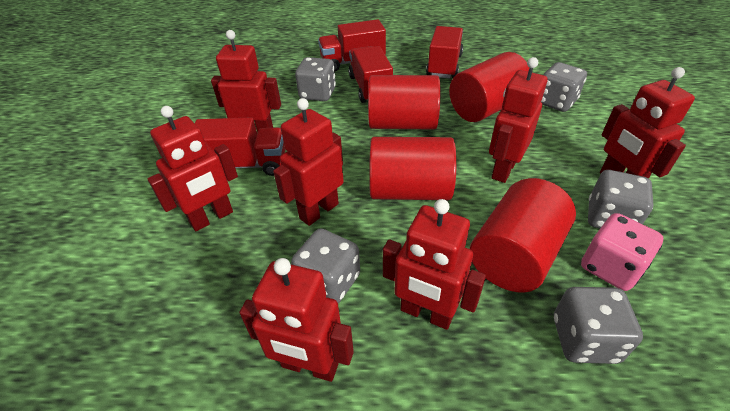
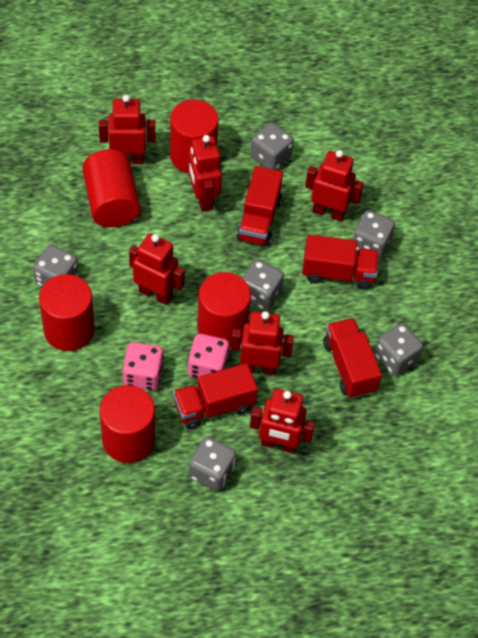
grey dice: [291,228,360,303] [295,57,336,101] [541,62,587,112] [554,287,643,364] [588,170,653,229] = 5 -> [33,245,79,287] [189,436,236,491] [242,259,284,311] [250,122,294,170] [353,210,395,260] [374,323,423,376] = 6
pink dice: [581,213,663,291] = 1 -> [122,342,164,391] [188,334,230,379] = 2
red cylinder: [368,75,440,130] [369,137,457,200] [449,52,529,122] [470,178,576,293] = 4 -> [39,274,95,351] [82,149,140,227] [100,385,155,463] [170,100,219,173] [197,272,251,347] = 5
red robot: [148,106,238,231] [211,30,281,133] [239,258,354,382] [273,98,344,226] [383,199,486,330] [489,57,548,183] [600,67,695,178] = 7 -> [99,95,155,164] [129,233,185,305] [188,135,222,212] [231,311,294,375] [250,389,315,453] [305,150,364,221] = 6

